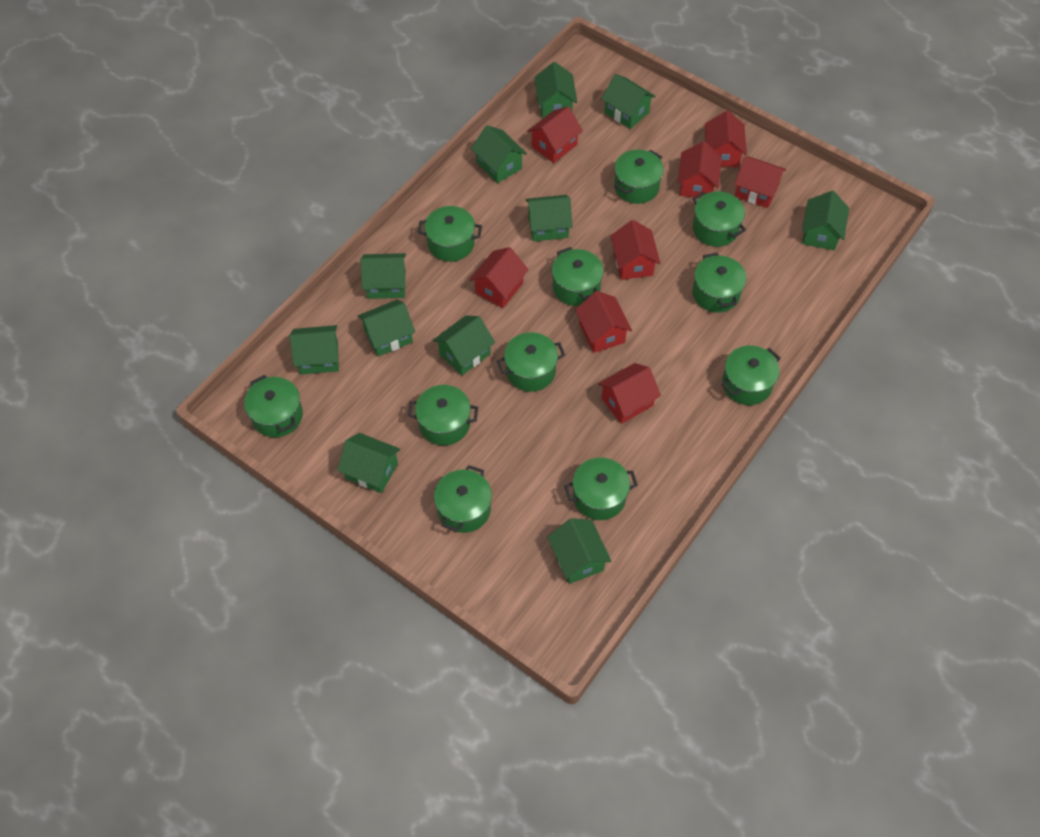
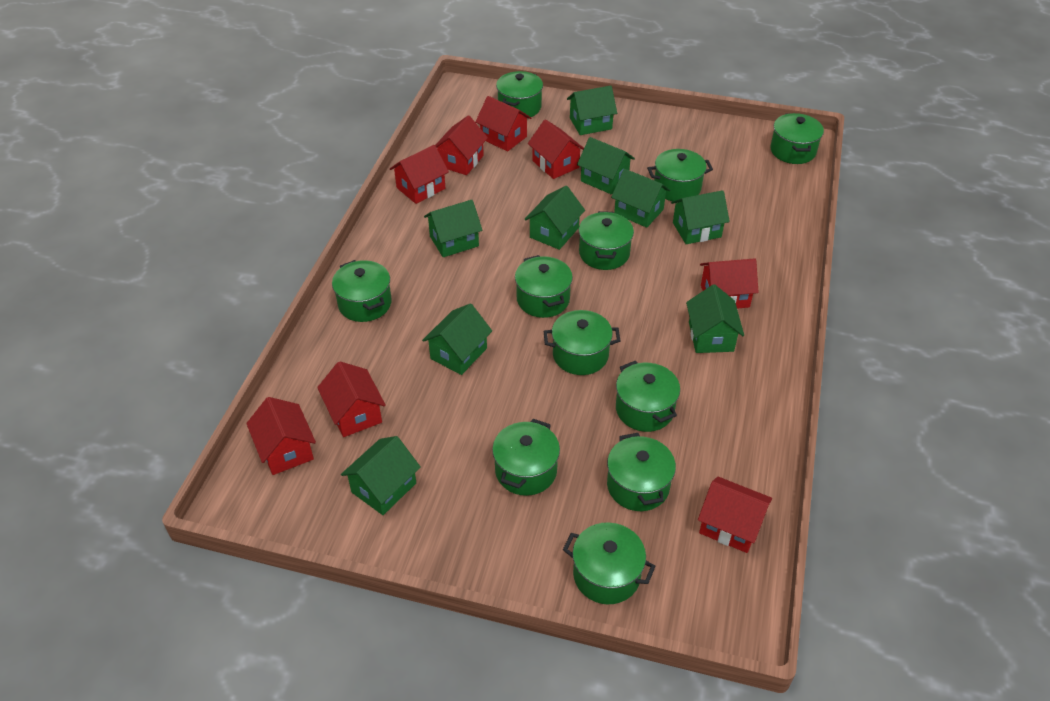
green house: [290,325,339,375] [337,433,400,493] [358,299,415,356] [360,253,406,299] [433,315,495,376] [471,125,527,183] [526,195,573,242] [534,62,577,118] [547,518,612,584] [601,74,656,129] [802,191,849,251] = 11 -> [341,436,421,515] [422,303,492,375] [424,200,482,257] [524,186,585,250] [567,86,617,135] [577,137,635,194] [611,169,670,228] [671,190,730,244] [686,284,744,353] = 9

